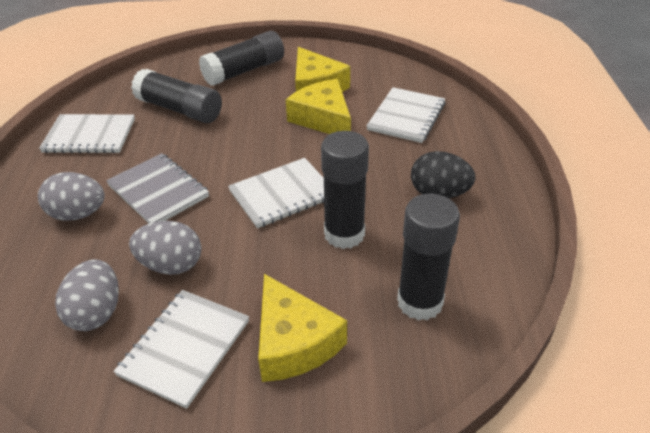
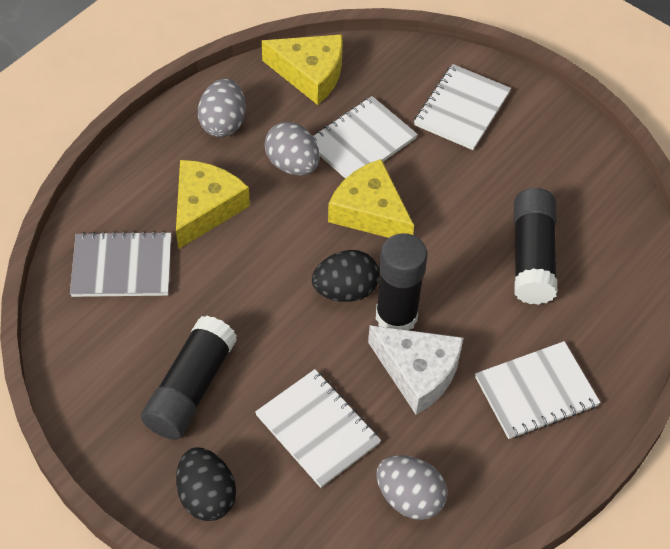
black egg: [411,151,475,198] = 1 -> [176,447,236,521] [312,250,380,302] = 2
black glue stick: [131,69,222,123] [199,31,284,86] [321,131,369,249] [397,193,460,321] = 4 -> [141,316,237,440] [376,233,428,330] [514,188,557,305] = 3
white cheese: none = 0 -> [368,325,463,415] = 1

